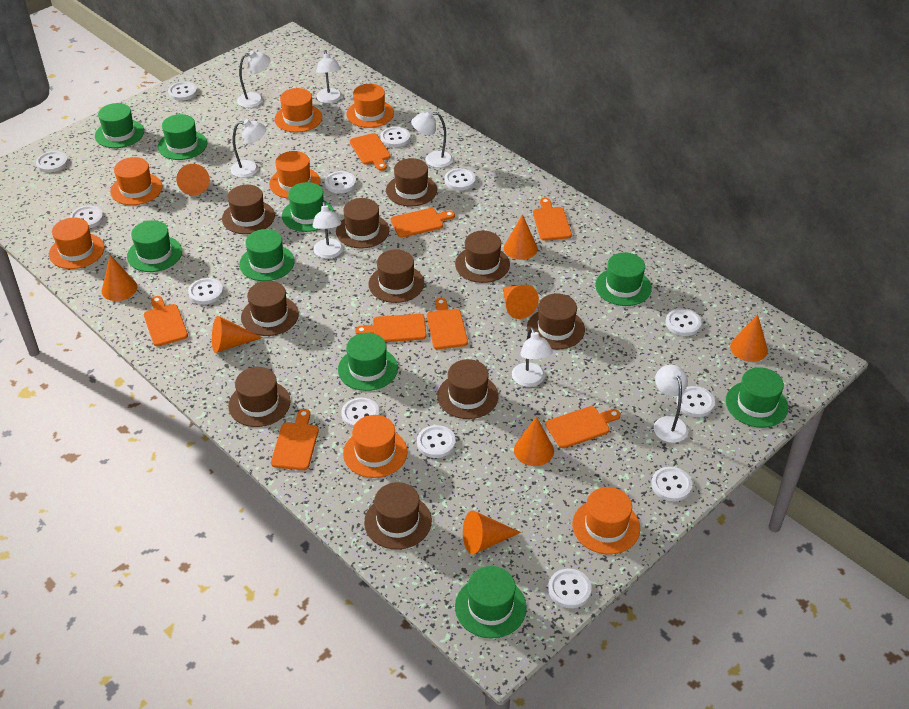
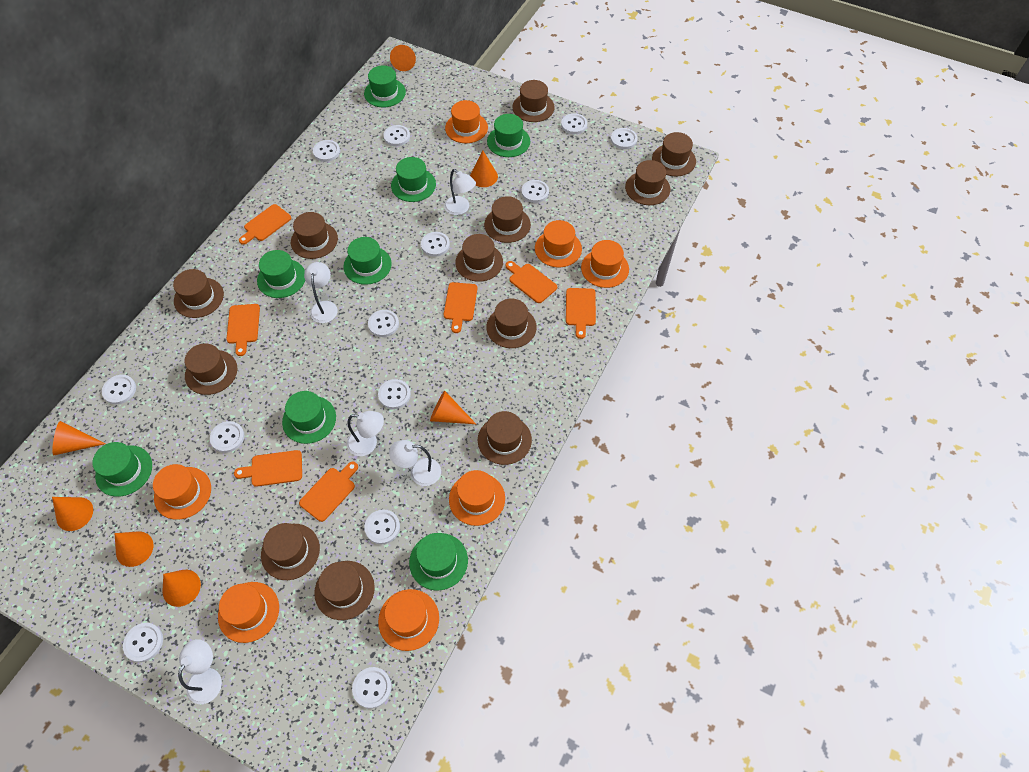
brown hat: [222,185,275,234] [228,367,291,427] [241,281,299,336] [336,198,389,248] [364,482,432,550] [368,249,424,303] [386,158,437,206] [437,359,499,419] [455,231,510,283] [527,294,585,349] = 10 -> [173,269,224,318] [185,343,237,395] [261,523,320,580] [291,212,338,259] [314,561,375,620] [455,234,503,282] [478,411,532,465] [484,196,531,243] [486,298,537,348] [512,80,555,122] [625,160,671,205] [652,132,696,177] = 12
green hat: [95,103,144,148] [127,220,182,272] [158,114,207,160] [239,229,295,281] [282,182,334,232] [338,333,398,391] [455,566,527,638] [595,252,652,306] [726,367,788,428] = 9 -> [92,442,152,497] [257,250,305,298] [282,391,336,444] [343,237,392,285] [364,66,406,107] [391,157,436,202] [409,533,468,591] [487,114,530,157] = 8
orange cone: [102,255,137,301] [176,164,210,195] [212,316,263,353] [463,510,521,554] [503,285,539,319] [504,214,538,260] [514,416,554,466] [730,314,768,362] = 8 -> [52,421,106,455] [52,497,93,531] [114,531,154,567] [163,570,201,607] [390,45,416,71] [430,391,476,424] [470,150,498,187] = 7
orange cutting board: [144,296,188,346] [271,409,319,470] [350,133,391,171] [355,314,426,342] [391,208,455,238] [427,298,468,349] [533,198,572,241] [546,406,621,448] = 8 -> [226,304,260,356] [234,450,302,487] [239,204,291,245] [299,462,358,522] [444,282,478,333] [505,261,557,303] [566,288,596,339] = 7
white lamp: [230,119,266,178] [237,51,271,108] [312,202,343,259] [316,50,342,103] [411,111,453,168] [512,327,553,387] [654,365,689,443] = 7 -> [178,639,222,704] [304,262,338,323] [347,411,384,456] [389,440,441,486] [444,169,476,215] = 5

